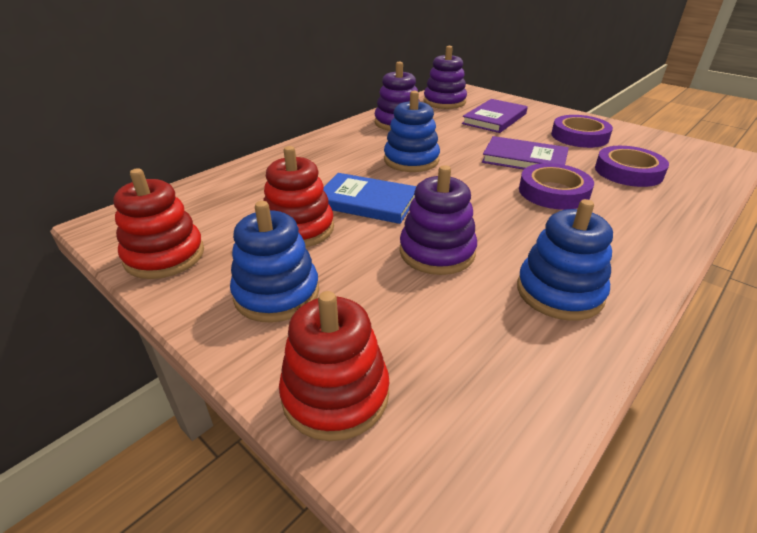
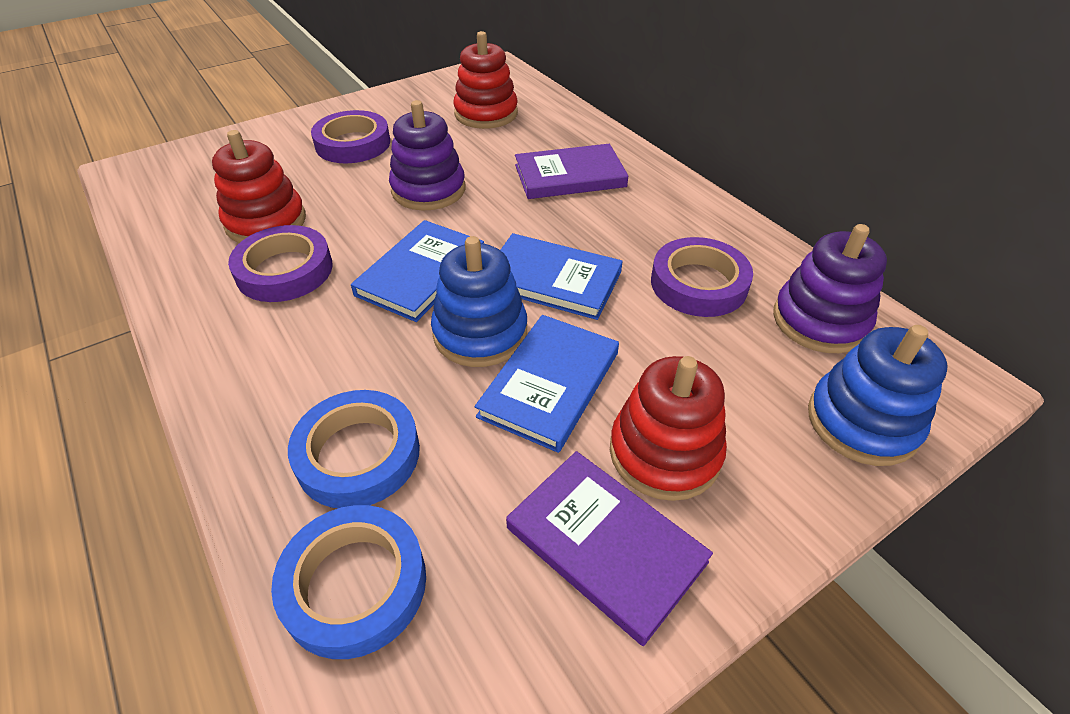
blue book: [323,173,416,224] = 1 -> [351,220,484,322] [475,315,619,453] [500,233,623,320] = 3
blue stacking toy: [230,201,319,323] [384,91,440,172] [517,199,613,321] = 3 -> [431,236,527,367] [808,325,948,466] = 2
blue tape: none = 0 -> [271,505,426,659] [288,390,420,508] = 2
purple stacking toy: [375,61,420,131] [399,165,477,275] [424,46,467,109] = 3 -> [389,100,465,211] [773,224,887,353] = 2

